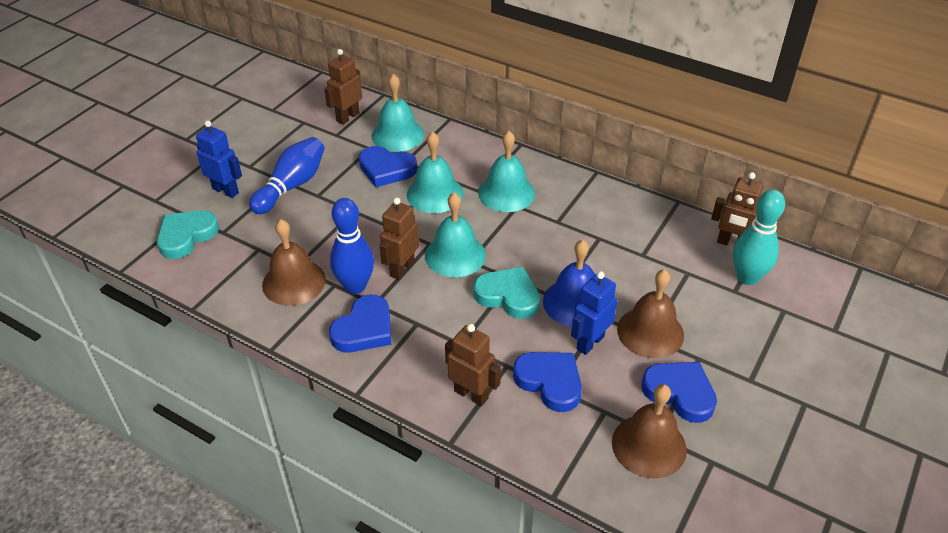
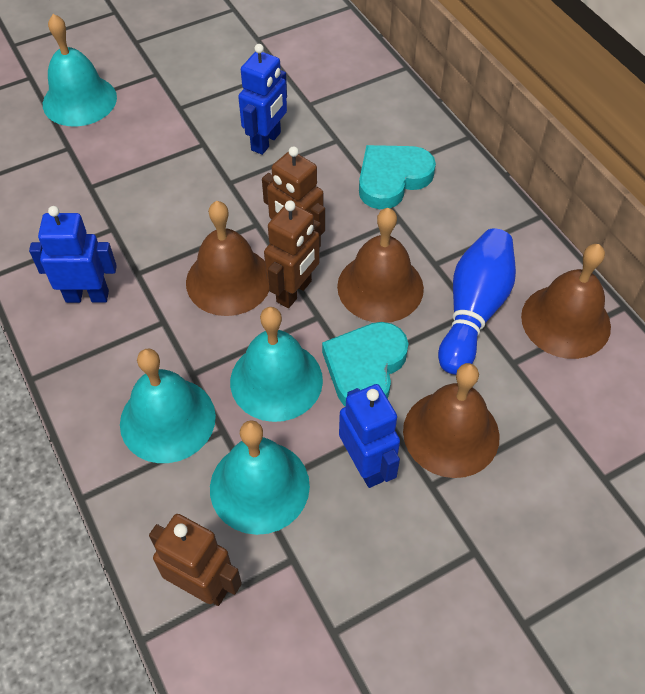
blue bell: [543,240,595,327] = 1 -> none = 0
blue bowling pin: [249,137,325,214] [330,198,374,294] = 2 -> [438,228,516,375] = 1
blue heart: [329,295,391,352] [359,146,417,187] [513,352,582,412] [641,362,717,423] = 4 -> none = 0
blue robot: [196,120,242,198] [571,271,617,355] = 2 -> [29,206,117,303] [238,44,287,155] [339,384,400,488] = 3
brown bell: [262,219,326,306] [612,384,687,478] [617,269,684,358] = 3 -> [186,201,270,316] [337,208,424,323] [403,363,500,478] [521,244,611,359] = 4
brown robot: [324,49,362,125] [379,197,419,280] [445,324,501,406] [711,172,763,246] = 4 -> [149,514,242,606] [262,146,325,235] [264,201,321,308] = 3
turquoise bowling pin: [733,189,785,285] = 1 -> none = 0

